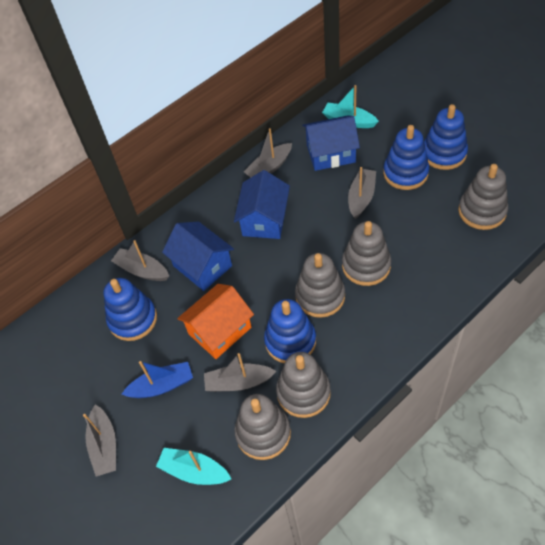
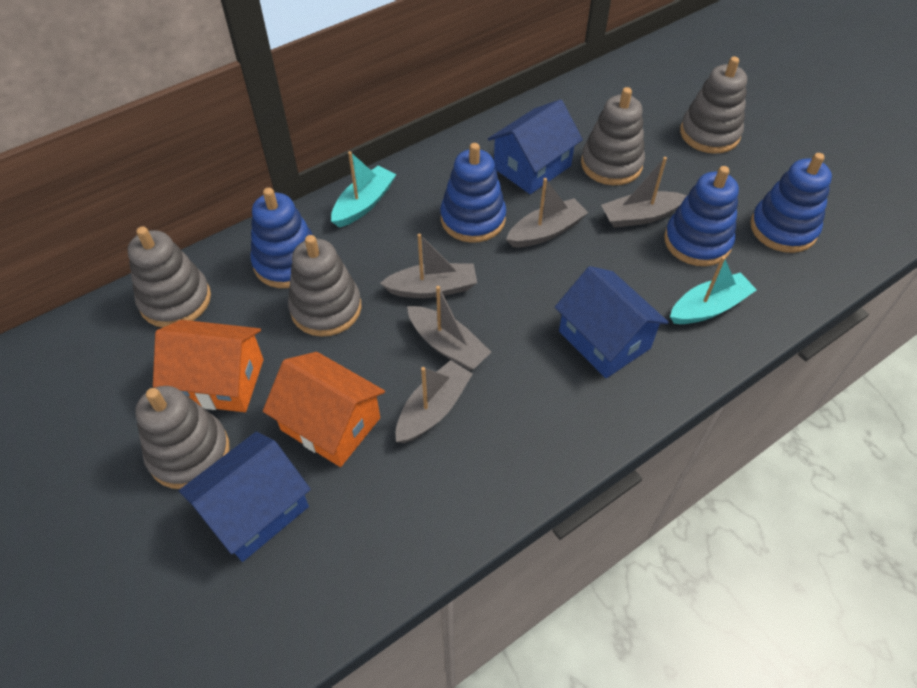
blue boat: [121,361,193,398] = 1 -> none = 0
orange house: [177,284,254,359] = 1 -> [153,320,263,412] [263,352,385,467] = 2

